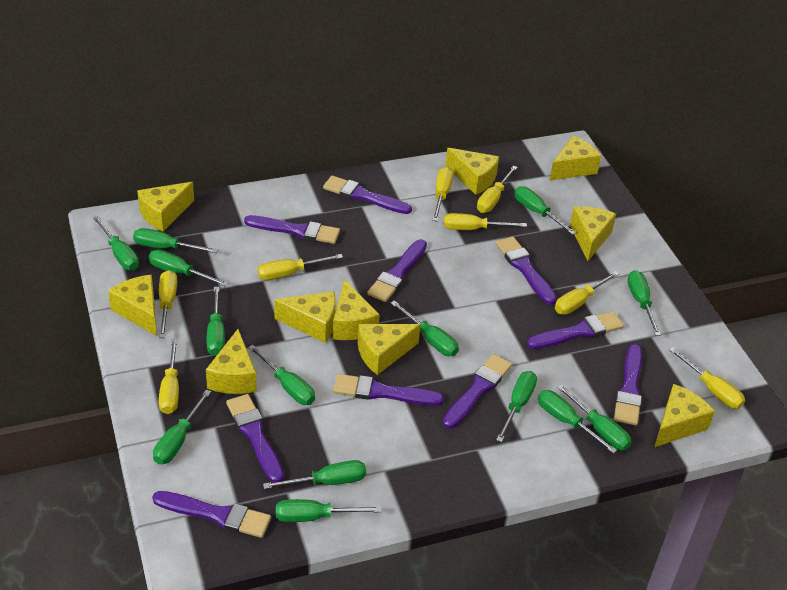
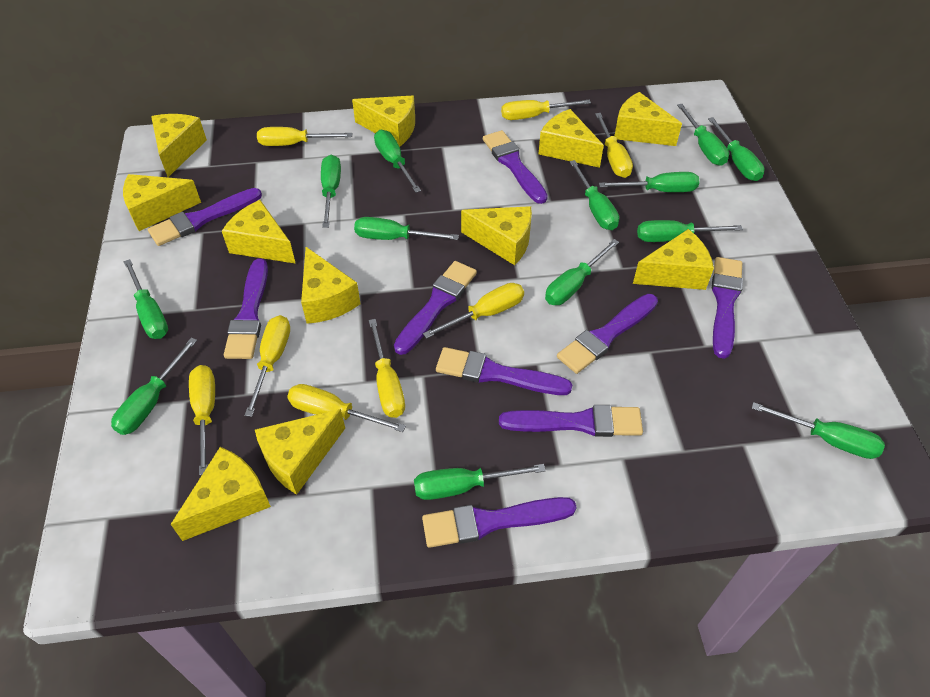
green screwdriver: [93,216,139,270] [133,228,218,253] [149,250,229,287] [153,390,211,464] [207,287,225,356] [248,345,315,405] [263,460,366,489] [276,499,382,522] [391,300,459,356] [496,371,537,442] [514,186,576,235] [538,390,617,454] [557,384,631,451] [627,270,661,336] = 14 -> [111,338,197,435] [124,259,168,339] [321,155,341,228] [354,217,459,240] [374,130,421,193] [414,464,546,500] [545,239,619,305] [569,160,619,230] [599,172,699,192] [637,220,743,242] [677,104,729,166] [708,117,765,181] [751,402,885,459] = 13
purple brush: [152,491,271,538] [226,394,284,483] [244,215,340,244] [323,176,412,214] [333,374,444,406] [367,239,427,302] [443,354,512,428] [496,237,557,305] [527,311,624,349] [614,344,642,425] = 10 -> [148,188,262,246] [224,259,268,359] [394,261,477,355] [422,497,577,548] [436,347,572,395] [483,130,548,204] [499,405,643,437] [557,294,658,374] [712,257,743,359] = 9
yellow cheese: [108,275,157,336] [137,182,194,232] [206,329,257,394] [274,292,336,343] [332,279,380,340] [358,324,421,375] [445,148,499,195] [549,136,601,181] [570,206,616,261] [655,384,715,447] = 10 -> [123,174,201,231] [151,114,207,177] [171,447,271,541] [222,200,296,264] [255,409,345,495] [301,247,361,324] [352,95,415,147] [461,206,532,265] [539,109,604,168] [614,92,682,146] [633,229,714,290] = 11

